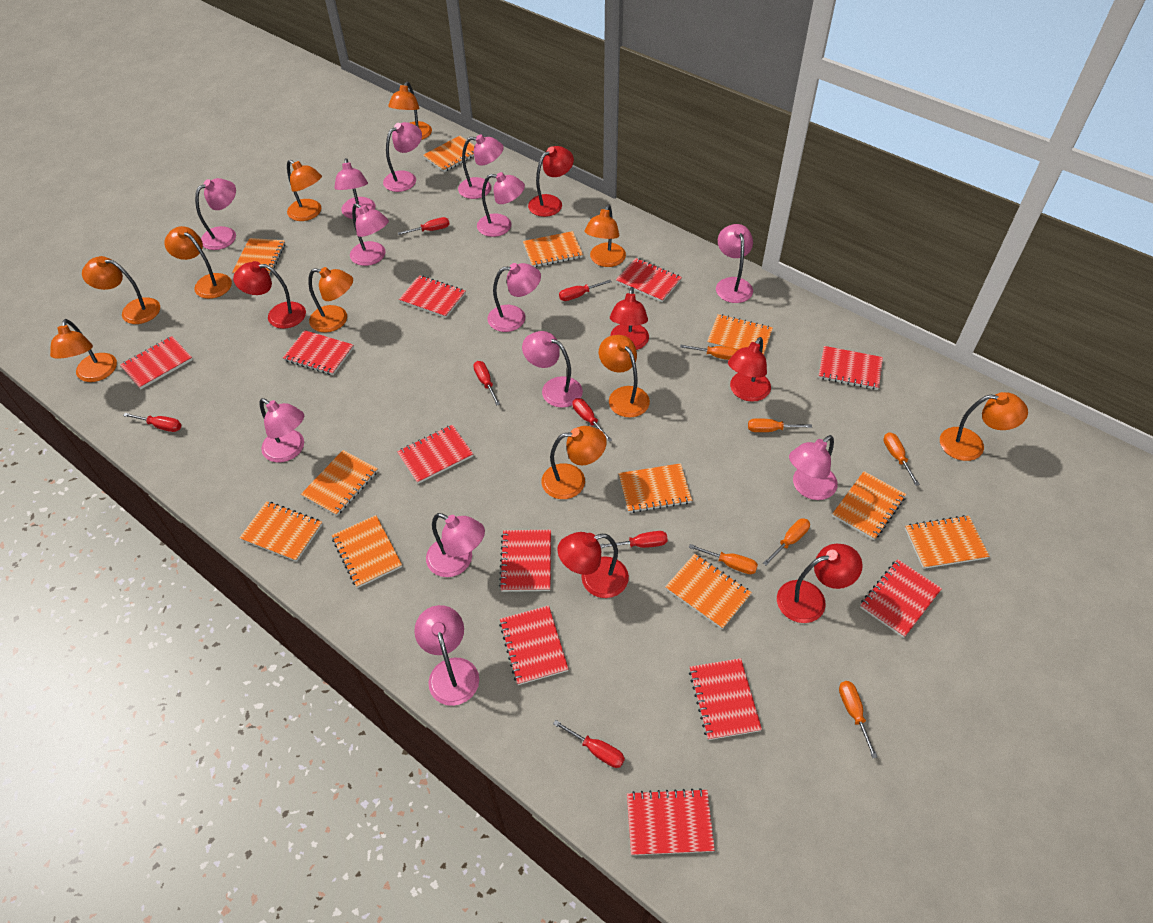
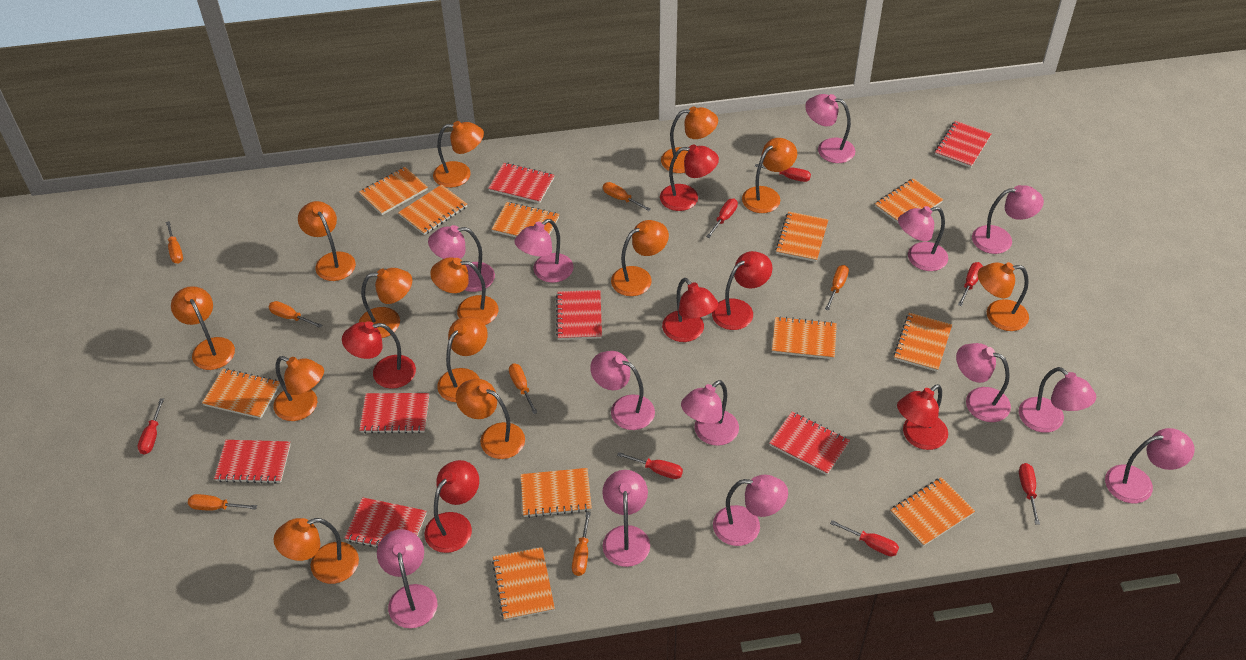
orange lamp: [50,319,117,382] [82,256,160,324] [164,226,232,299] [287,160,322,221] [308,267,353,332] [388,82,432,140] [542,426,607,499] [585,205,626,267] [599,335,650,418] [940,392,1028,461] = 10 -> [171,286,235,370] [273,356,324,421] [273,518,359,584] [298,201,356,281] [359,268,412,338] [430,257,498,325] [433,121,484,188] [437,317,488,402] [456,379,525,459] [611,220,669,296] [661,106,718,173] [742,138,797,213] [978,262,1029,331] = 13
orange screwdriver: [680,345,738,360] [689,544,758,574] [748,418,812,432] [763,518,810,566] [839,681,877,758] [883,432,920,486] = 6 -> [166,221,183,263] [188,494,257,511] [268,301,322,328] [509,364,537,414] [572,512,591,576] [603,182,651,211] [825,265,849,311] = 7
red notebook: [120,336,193,389] [283,330,354,375] [397,425,473,484] [399,275,466,318] [499,530,551,592] [499,605,569,685] [616,258,682,302] [627,788,715,855] [689,658,762,740] [818,346,883,390] [860,559,942,638] = 11 -> [214,440,291,484] [345,497,427,548] [360,393,429,434] [488,163,555,204] [556,290,602,340] [769,411,850,475] [935,121,992,168] = 7

